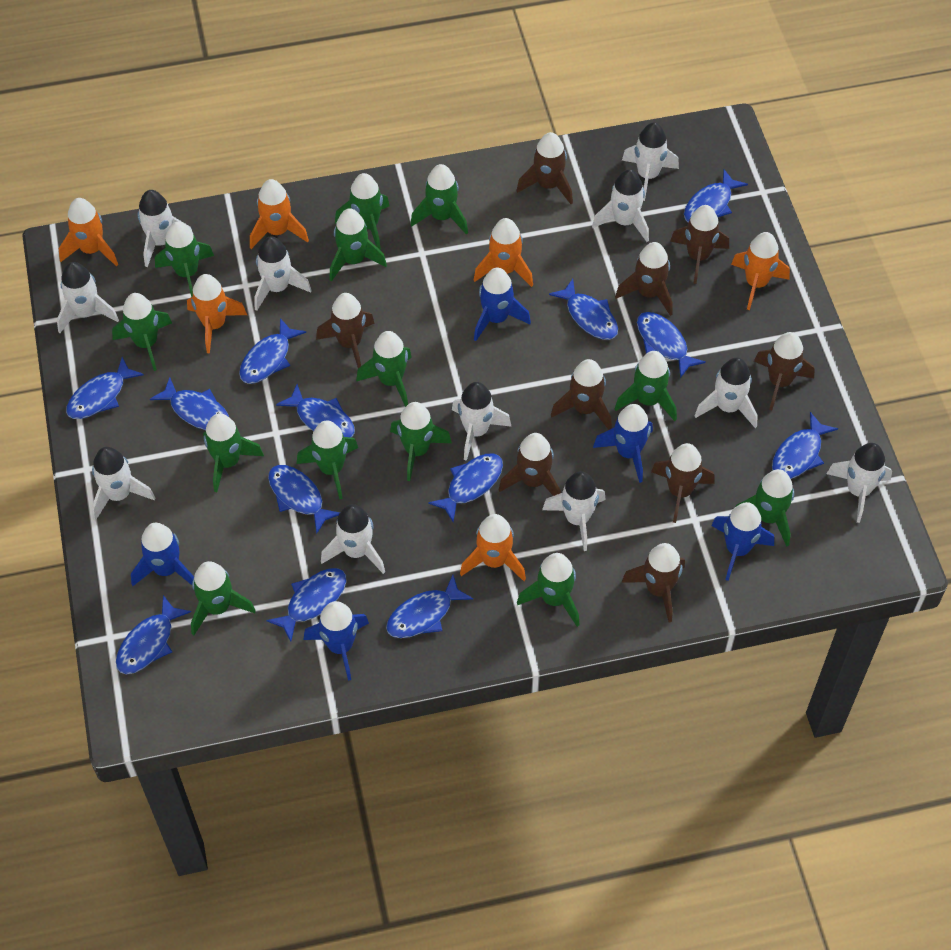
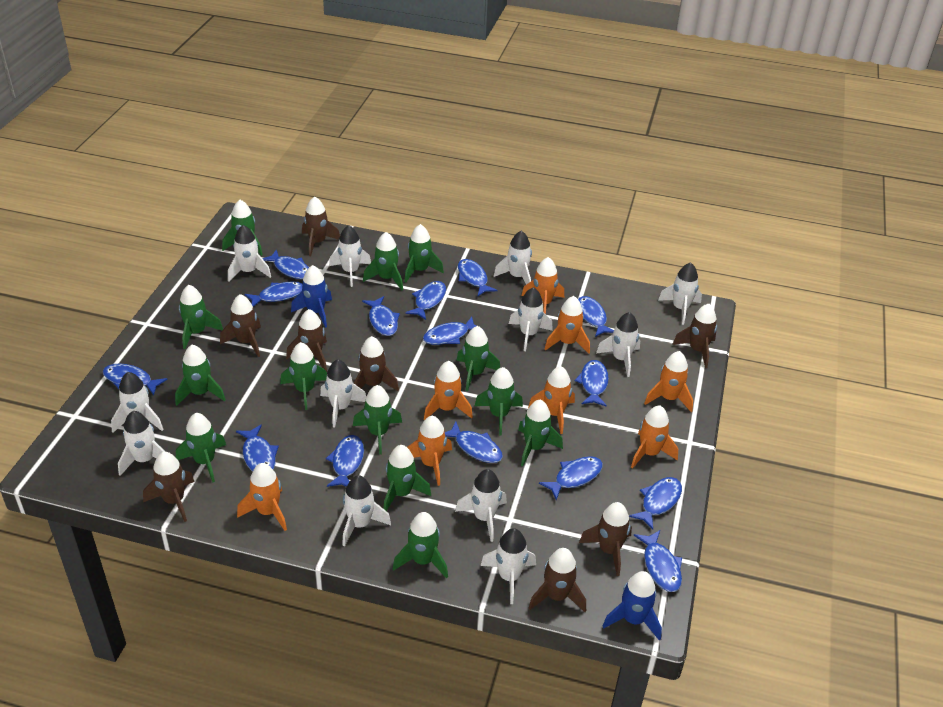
blue fish: [66,357,144,419] [116,595,191,674] [150,377,229,430] [239,318,306,384] [266,568,346,642] [268,465,340,534] [276,384,355,438] [386,575,473,638] [428,454,503,522] [549,279,618,340] [637,312,706,378] [684,170,748,223] [772,412,838,479] = 13 -> [103,364,168,395] [236,424,279,472] [244,282,303,307] [262,249,309,279] [326,435,364,487] [362,296,400,336] [405,281,446,320] [423,317,476,345] [445,421,503,463] [458,259,498,297] [539,456,603,500] [575,360,609,407] [578,296,614,337] [629,477,682,530] [634,530,682,592] = 15
blue rocket: [131,523,194,586] [303,601,369,681] [474,268,531,341] [593,404,653,483] [711,502,774,581] = 5 -> [291,265,332,328] [602,571,662,641] = 2
brown rocket: [316,293,375,368] [499,433,561,496] [516,132,573,204] [551,359,612,430] [615,242,673,316] [622,543,685,623] [651,443,715,523] [670,205,729,284] [754,332,815,410] = 9 -> [143,452,195,522] [220,294,261,357] [286,309,327,372] [302,196,340,256] [354,336,399,391] [529,548,586,612] [579,502,632,576] [672,304,717,368] = 8
orange rocket: [59,198,118,267] [187,274,247,353] [250,179,309,249] [460,514,526,581] [474,218,533,287] [731,232,790,310] = 6 -> [237,463,287,531] [407,416,452,486] [424,361,473,420] [521,257,564,314] [528,366,575,434] [545,296,590,354] [631,405,678,469] [644,351,693,412] = 8
white rocket: [57,262,119,333] [91,447,155,521] [138,190,192,267] [254,236,312,311] [321,504,385,574] [452,382,512,461] [542,471,606,551] [592,169,649,242] [622,123,679,201] [694,358,758,428] [826,443,892,523] = 11 -> [111,372,164,433] [118,411,165,476] [228,225,271,282] [320,359,366,428] [329,225,371,287] [342,475,391,546] [455,469,507,542] [480,528,536,604] [494,231,532,284] [509,287,553,351] [596,312,640,377] [658,262,702,325] = 12

